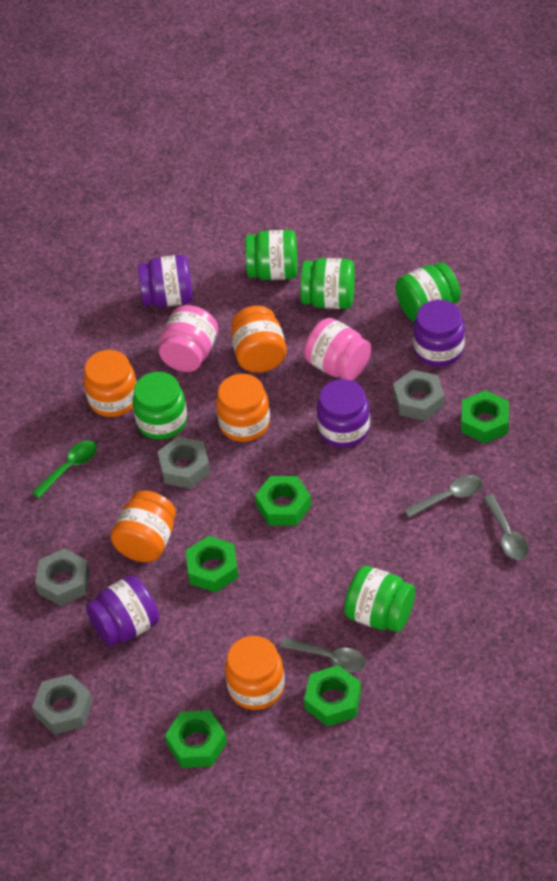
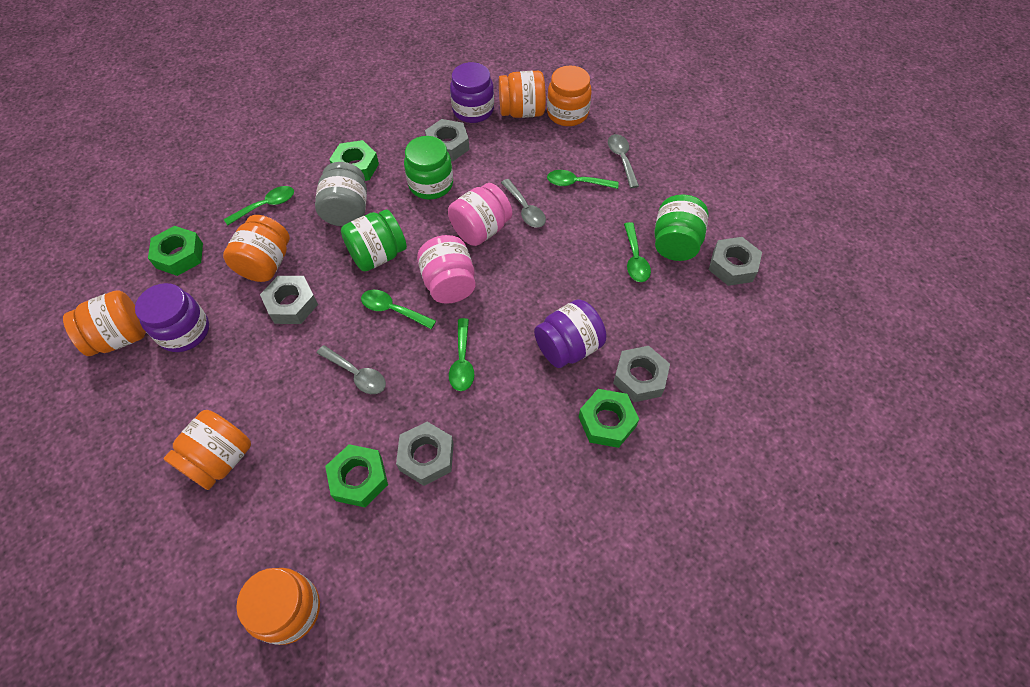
green jar: [133,372,187,440] [245,230,298,280] [301,258,355,309] [344,566,415,632] [395,262,461,322] = 5 -> [341,210,407,272] [404,136,453,200] [654,195,709,261] = 3
green nut: [165,710,227,768] [186,536,239,592] [255,476,311,526] [304,665,361,726] [461,390,509,443] = 5 -> [148,226,203,276] [325,444,388,507] [329,140,379,181] [579,389,639,448] = 4
green spoon: [32,440,97,498] = 1 -> [224,186,294,226] [361,290,436,329] [449,318,475,391] [547,170,619,189] [624,222,651,282] = 5
grey jar: none = 0 -> [315,162,367,226] = 1
grey nut: [32,674,93,735] [35,548,90,606] [158,436,210,489] [393,370,445,421] = 4 -> [260,276,318,324] [396,422,454,486] [425,119,470,161] [613,346,670,402] [709,237,762,286] = 5
orange jar: [84,350,137,417] [111,490,176,562] [216,374,270,442] [225,636,285,710] [231,306,287,373] = 5 -> [63,290,146,356] [164,410,251,490] [223,215,290,282] [236,568,320,645] [499,71,546,118] [547,65,592,126] = 6
purple jar: [86,575,159,647] [138,255,193,307] [317,379,370,448] [413,300,465,367] = 4 -> [135,283,209,352] [450,62,494,123] [534,299,607,368] = 3

